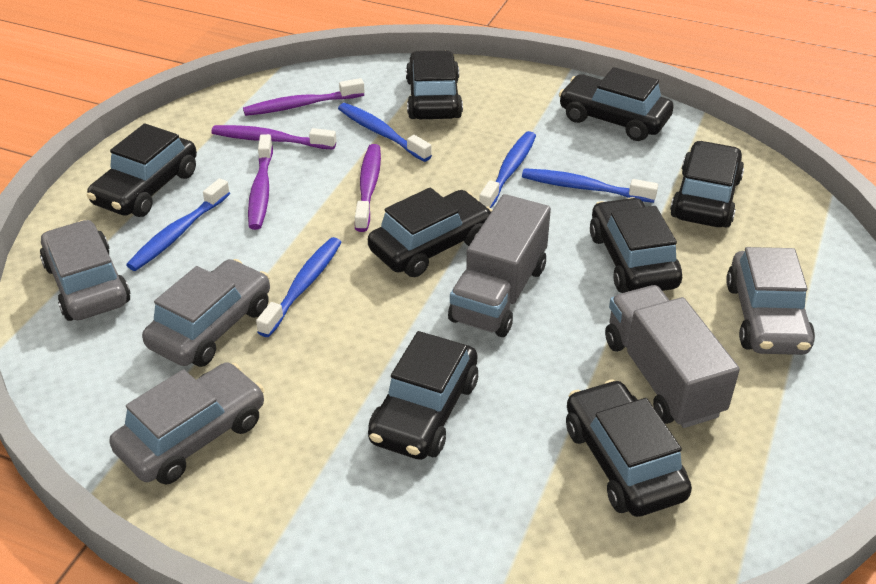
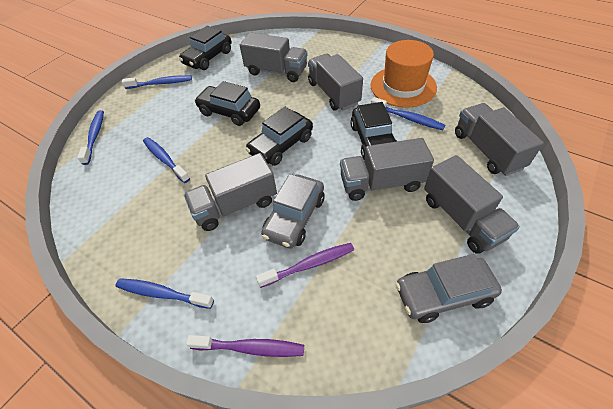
black car: [87,123,197,217] [368,188,492,277] [368,331,478,460] [406,50,463,119] [559,67,674,141] [566,379,692,517] [590,197,682,293] [670,141,744,228] = 8 -> [179,26,231,70] [194,81,260,126] [246,107,313,166] [350,102,397,159] = 4
grey car: [40,220,130,321] [109,362,265,485] [142,259,270,367] [726,247,815,355] = 4 -> [261,174,324,248] [395,254,502,323] = 2
grey truck: [448,194,551,337] [605,285,740,428] = 2 -> [184,153,277,231] [240,32,308,82] [308,54,363,111] [340,138,434,201] [424,155,520,254] [455,103,544,176] = 6
orange hat: none = 0 -> [371,40,437,107] = 1
purple toothbrush: [211,125,336,150] [243,78,365,116] [248,134,273,230] [355,144,381,232] = 4 -> [186,335,304,357] [256,243,354,288] = 2

